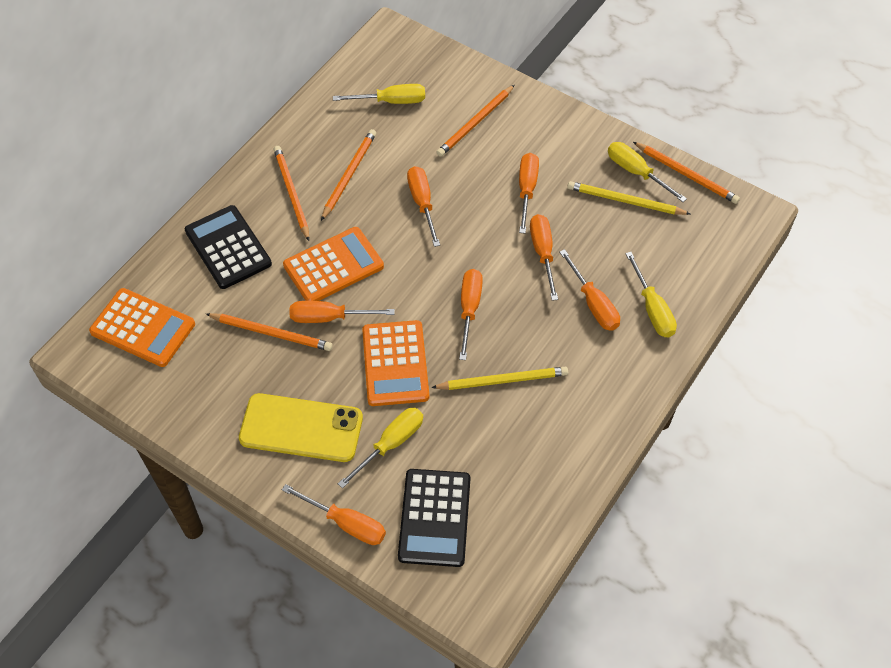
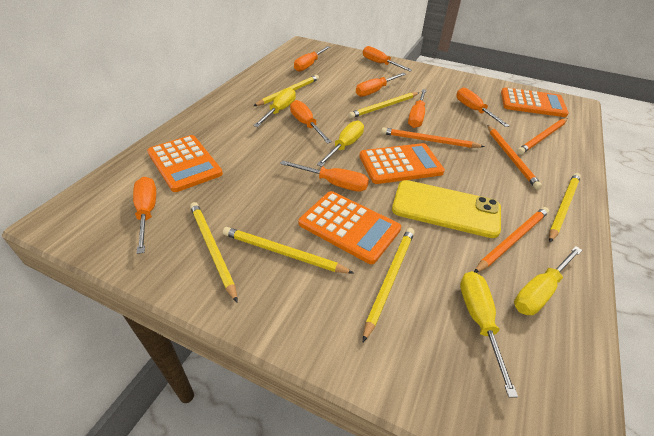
black calculator: [185,205,272,289] [398,469,470,567] = 2 -> none = 0
orange calculator: [89,288,195,367] [283,227,384,301] [362,320,429,406] = 3 -> [147,135,223,192] [299,191,401,264] [359,143,445,184] [501,87,569,117] = 4
orange pencil: [206,313,332,351] [273,146,309,241] [321,129,376,221] [436,85,514,157] [633,142,740,204] = 5 -> [381,127,485,148] [474,207,549,273] [487,125,542,190] [517,118,568,155] = 4
orange screwdriver: [282,484,386,545] [290,301,395,323] [407,166,440,247] [459,269,483,360] [519,153,539,233] [530,214,558,301] [560,249,620,331] = 7 -> [133,177,156,254] [280,160,369,192] [290,100,332,144] [294,46,330,72] [356,73,406,97] [363,46,412,71] [408,89,426,128] [456,88,510,127] = 8
yellow pencil: [431,367,568,390] [567,181,690,215] = 2 -> [190,202,238,303] [223,227,354,274] [254,75,319,106] [349,92,419,118] [363,228,414,342] [549,173,581,242] = 6

